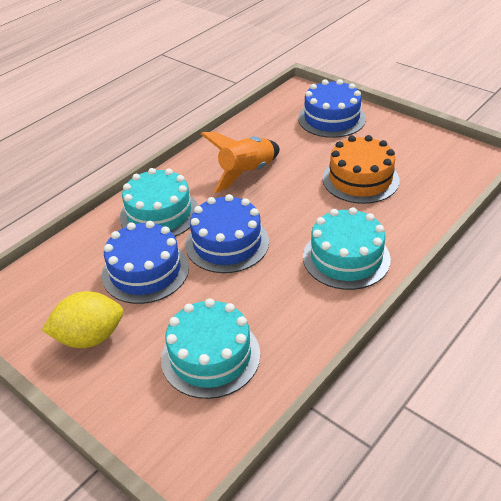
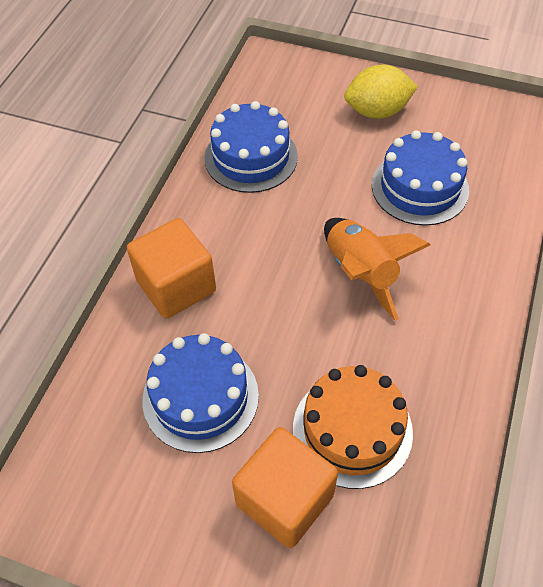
orange cube: none = 0 -> [127,218,216,319] [232,427,338,548] = 2
turquoise cake: [120,168,198,237] [161,298,260,399] [303,207,391,290] = 3 -> none = 0

